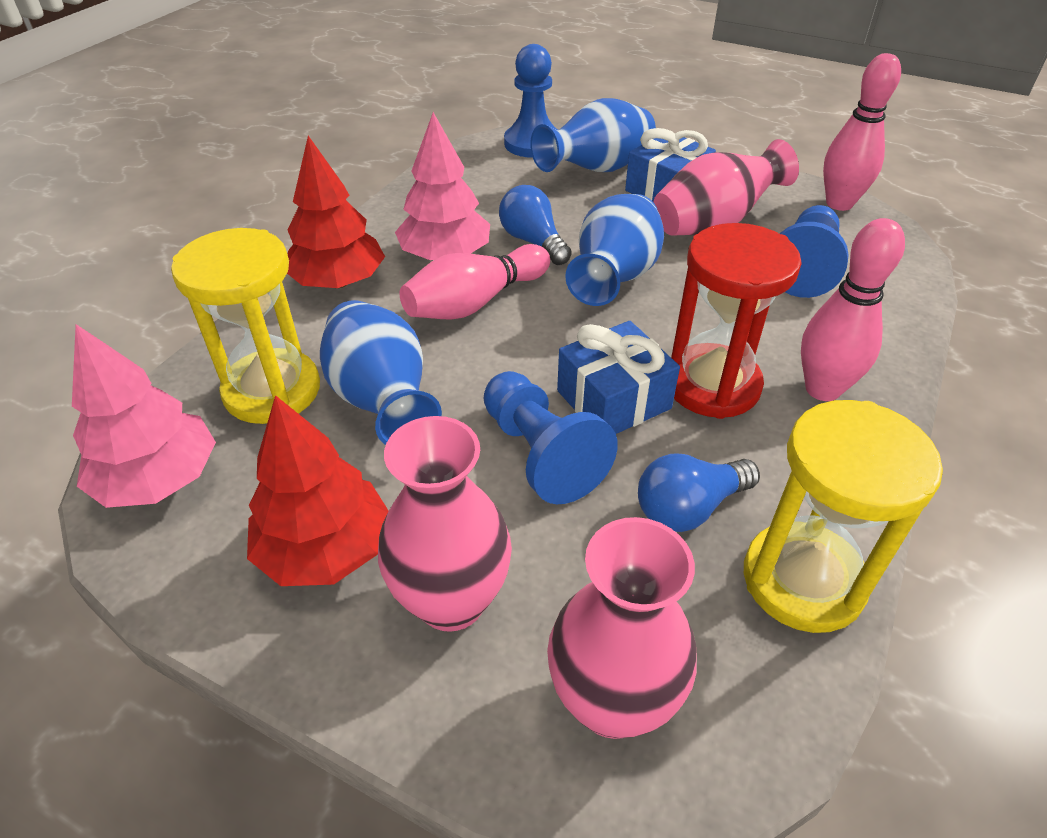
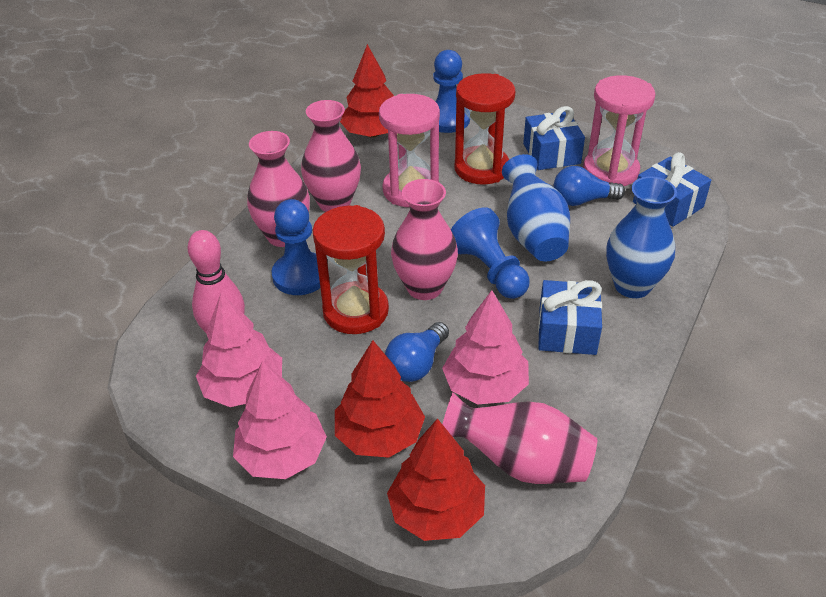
blue gift: [557,321,680,434] [625,128,716,202] = 2 -> [523,106,585,170] [538,280,602,355] [633,152,711,227] = 3
blue vase: [320,300,442,445] [530,98,656,172] [565,194,664,306] = 3 -> [502,154,570,261] [606,177,677,298] = 2
pink bowling pin: [400,244,550,320] [801,218,905,401] [823,53,901,211] = 3 -> [187,230,245,333] = 1
pink hourglass: none = 0 -> [379,94,440,207] [583,75,656,186] = 2
pink tree: [72,324,216,508] [395,112,490,260] = 2 -> [196,293,282,407] [233,361,327,479] [442,290,529,404] = 3
pink vase: [378,416,512,632] [547,517,697,739] [654,139,799,236] = 3 -> [247,131,310,247] [301,100,361,212] [391,179,458,300] [442,392,597,484] = 4
red hourglass: [671,223,802,419] = 1 -> [312,205,389,334] [455,73,515,184] = 2
red tree: [247,395,389,586] [287,136,385,288] = 2 -> [335,340,425,458] [340,44,394,138] [387,418,485,541] = 3
yellow hourglass: [171,228,320,424] [744,400,943,633] = 2 -> none = 0

